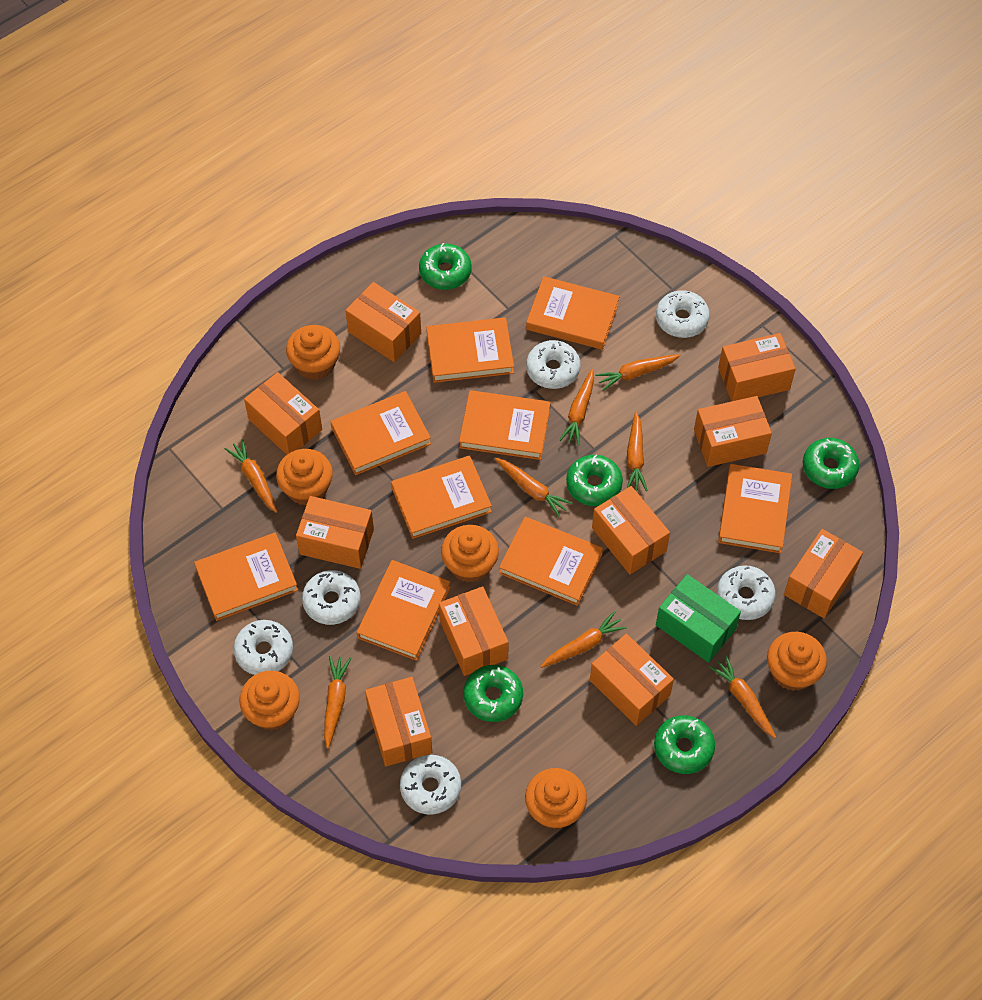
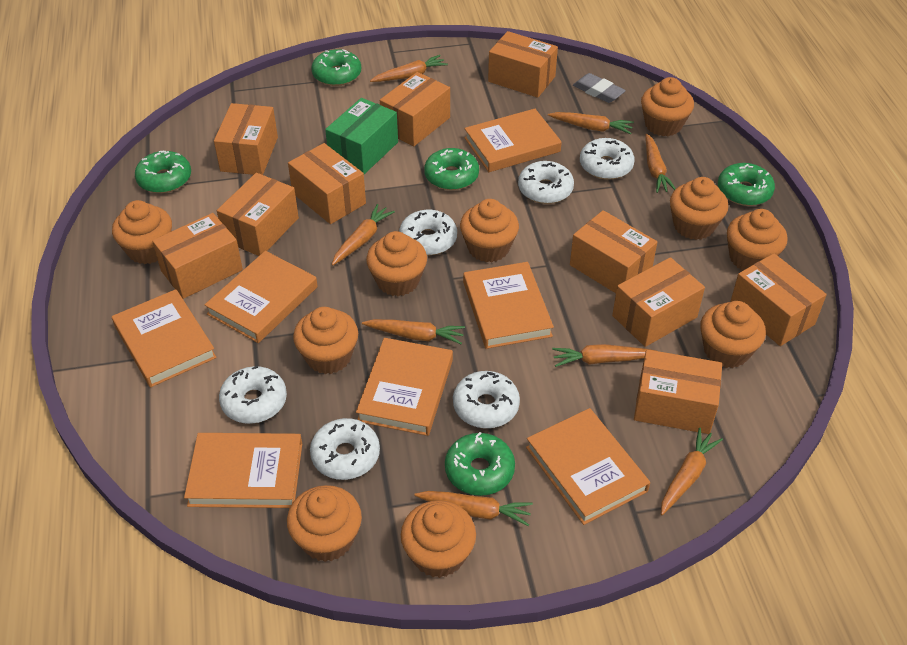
grey eraser: none = 0 -> [573,73,626,103] = 1
orange book: [194,533,298,621] [330,391,431,475] [357,560,451,661] [391,456,492,539] [426,317,514,383] [459,390,551,460] [499,517,603,606] [526,276,620,350] [718,464,792,553] = 9 -> [112,289,217,387] [184,433,302,508] [205,251,318,343] [356,338,453,436] [463,262,554,349] [464,109,562,172] [526,408,650,525] = 7
orange cupcake: [239,671,300,731] [276,449,333,506] [286,325,340,380] [441,525,499,583] [525,768,587,829] [767,632,827,691] = 6 -> [112,200,172,264] [287,485,362,562] [293,307,358,374] [366,231,427,296] [401,500,476,578] [460,199,519,263] [641,77,694,136] [670,177,728,240] [700,301,766,368] [727,209,787,271] = 10

